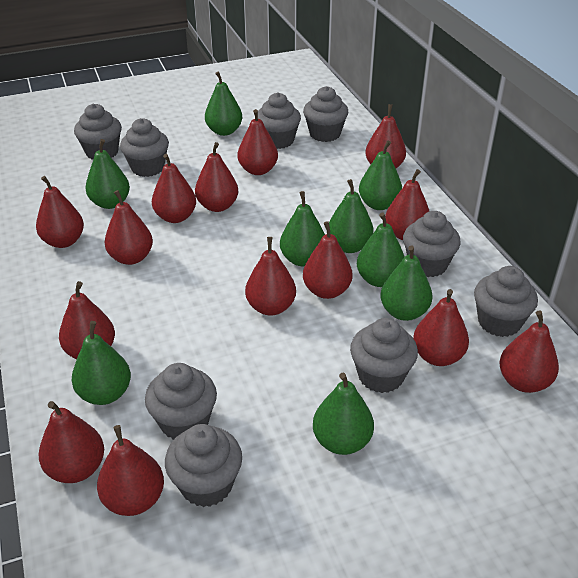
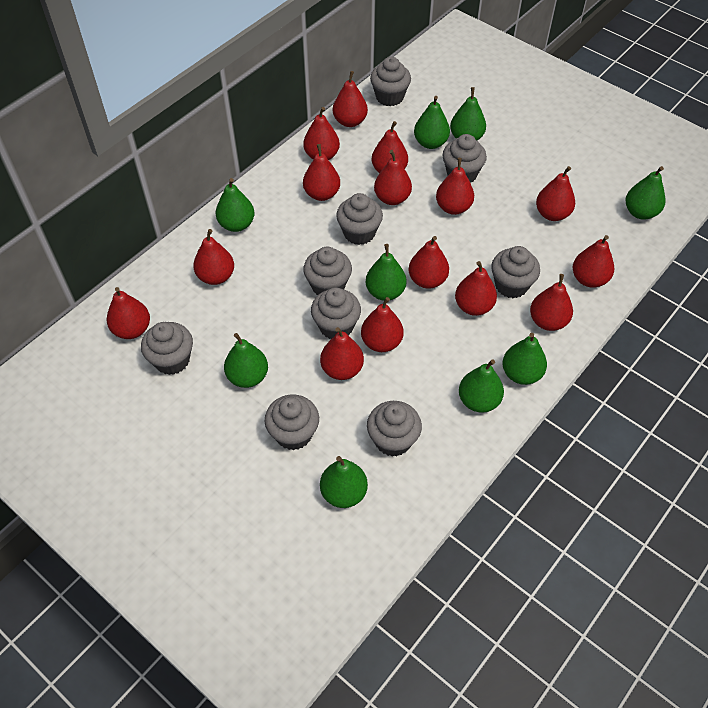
red pear: [36,176,84,248] [39,401,104,483] [59,281,115,359] [97,425,164,516] [104,190,153,265] [152,154,196,223] [195,142,238,212] [238,109,278,175] [245,237,296,316] [303,221,353,299] [365,104,406,168] [385,169,429,240] [413,289,469,366] [499,311,559,393] = 14 -> [107,287,150,339] [193,229,234,285] [303,107,340,160] [303,144,340,201] [320,327,364,380] [333,71,368,127] [361,297,404,352] [372,121,408,173] [374,150,412,205] [409,236,449,289] [436,158,474,215] [455,261,497,316] [530,274,573,331] [536,166,575,221] [573,235,614,288] = 15

